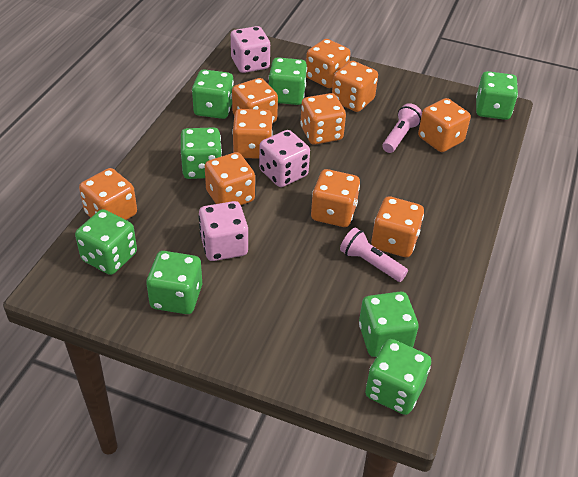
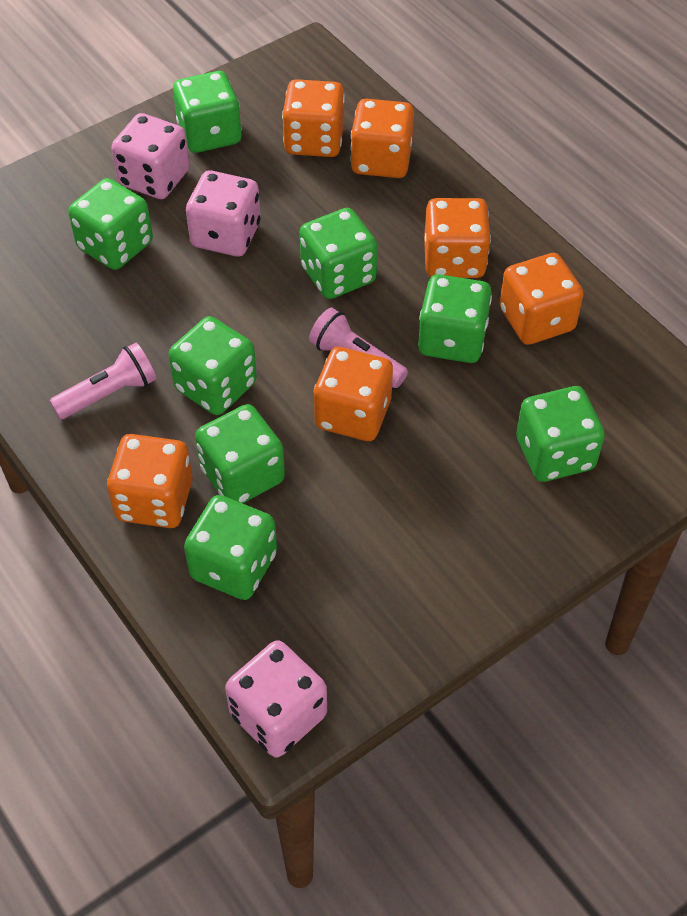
orange dice: [79,168,137,220] [205,152,255,205] [232,78,278,123] [232,109,273,159] [300,93,346,144] [306,39,350,88] [311,169,360,227] [332,61,378,112] [371,196,424,257] [418,98,471,152] = 10 -> [107,434,193,528] [282,79,345,157] [314,347,393,441] [350,99,414,178] [424,198,491,278] [500,253,584,345] = 6

